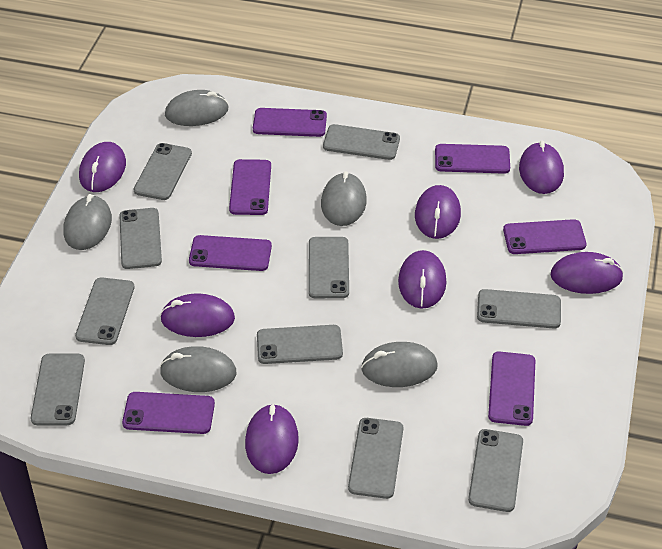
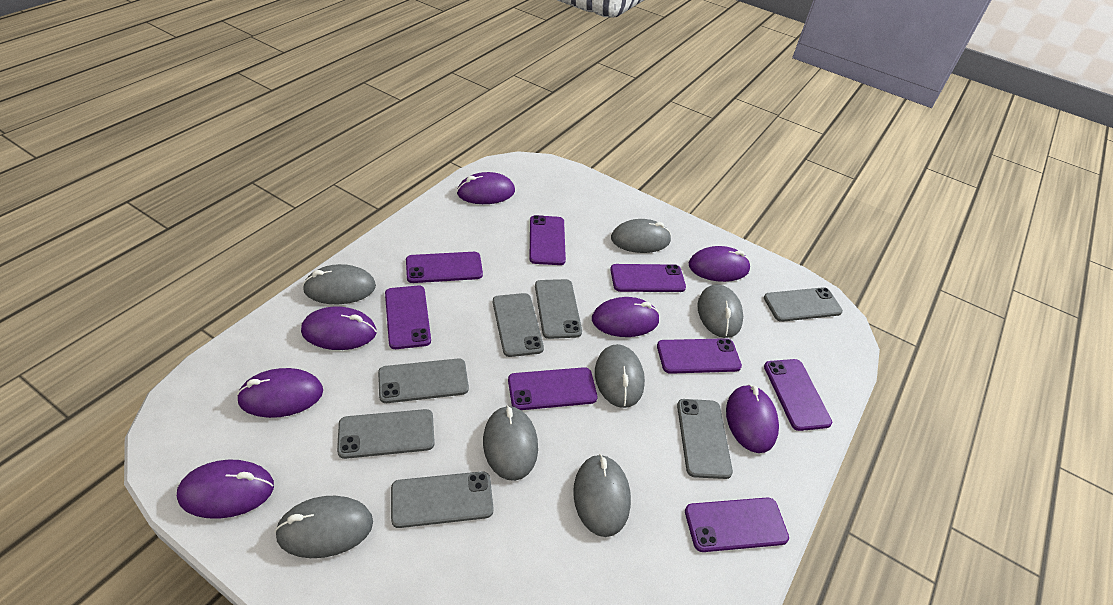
grey mouse: [63,194,112,250] [160,346,237,392] [165,90,228,126] [321,171,367,226] [361,342,438,387] = 5 -> [275,496,373,558] [303,264,376,304] [483,405,538,481] [573,454,631,537] [595,344,645,408] [611,219,671,253] [697,284,743,338] = 7
grey phone: [31,354,85,425] [75,277,135,345] [119,208,162,269] [134,143,192,200] [257,325,343,364] [308,237,349,298] [323,124,400,160] [348,418,403,499] [468,429,523,512] [477,289,561,328] = 10 -> [337,409,435,459] [378,359,469,403] [391,471,494,528] [493,293,544,357] [535,279,582,339] [677,399,733,479] [764,287,843,322] = 7
purple phone: [122,392,215,434] [189,235,272,271] [229,159,271,215] [253,108,327,137] [435,144,510,174] [488,351,535,426] [503,219,587,254] = 7 -> [385,286,431,349] [406,252,483,283] [508,367,598,410] [529,215,566,265] [610,264,686,292] [657,338,742,374] [685,497,789,552] [764,359,832,431] = 8

